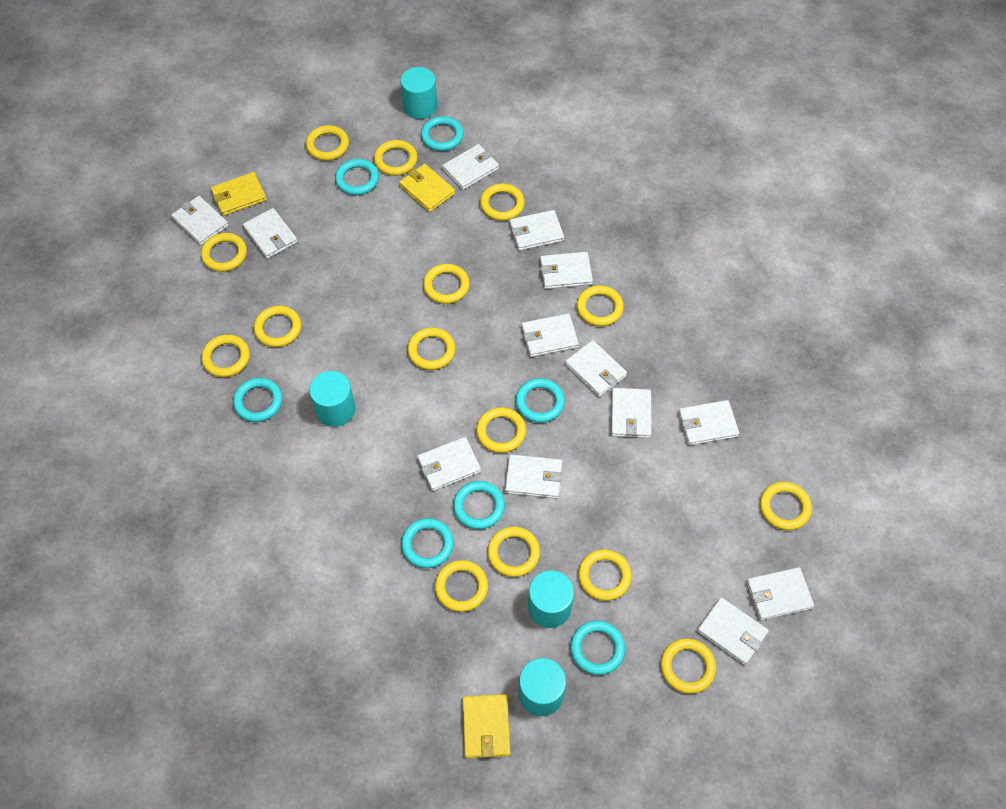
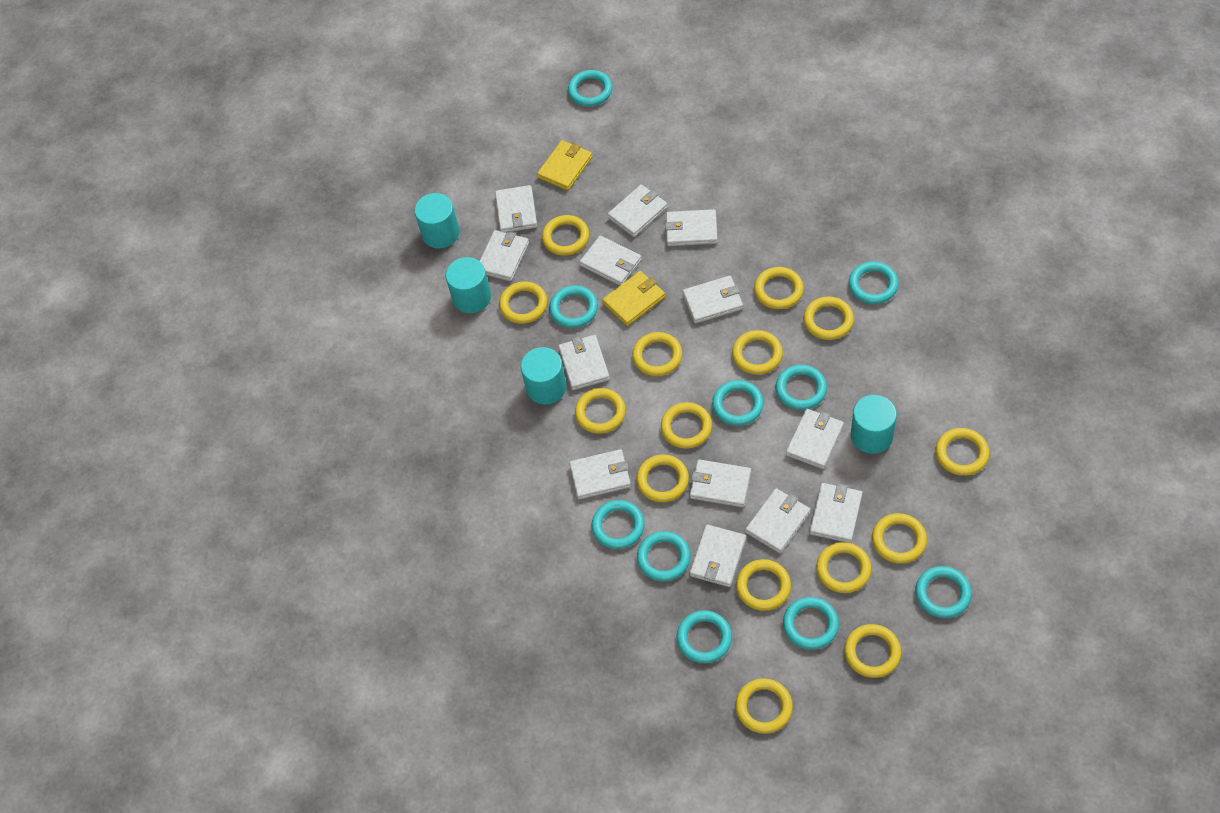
turquoise ring: [233,378,282,422] [335,159,379,195] [401,518,454,568] [421,116,464,151] [453,481,505,529] [515,378,565,423] [570,621,625,675] = 7 -> [549,285,598,328] [568,70,613,107] [592,500,645,549] [637,531,691,581] [676,610,732,663] [712,380,764,426] [775,365,827,410] [783,597,839,650] [848,262,899,304] [915,566,972,618] = 10
yellow wallet: [211,172,267,216] [399,164,455,212] [463,694,510,758] = 3 -> [537,140,593,190] [602,271,665,326] = 2

